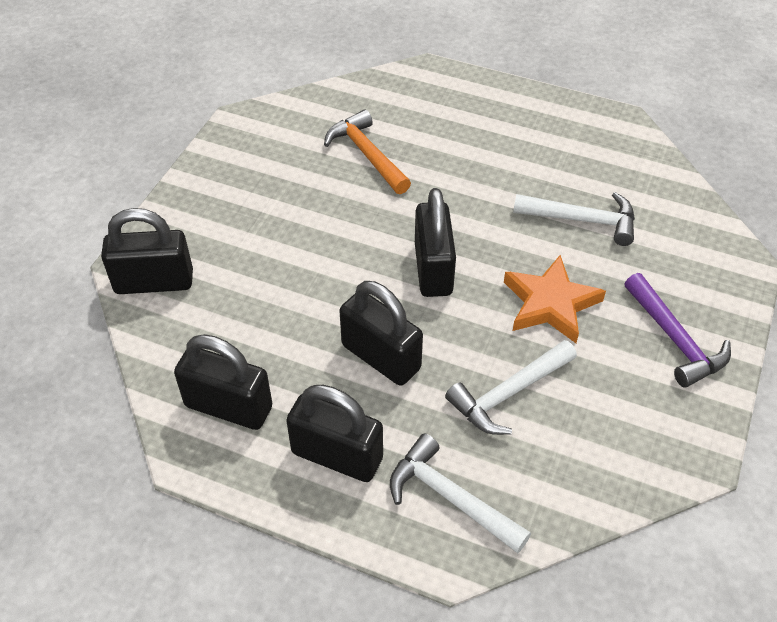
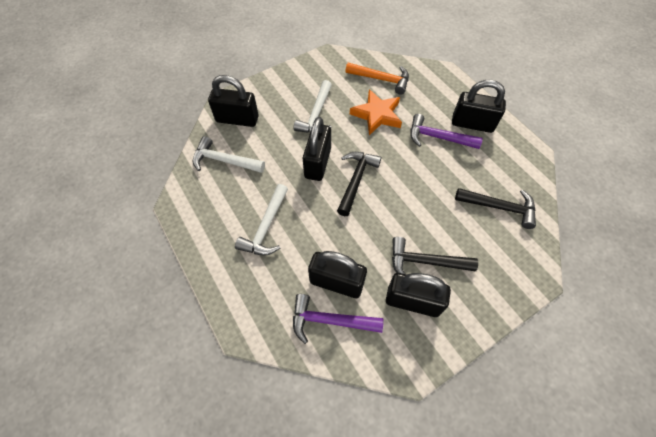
black hammer: none = 0 -> [337,152,381,216] [392,237,478,274] [455,188,536,229] = 3
purple hammer: [624,273,731,388] = 1 -> [293,294,384,344] [410,114,483,149] = 2

